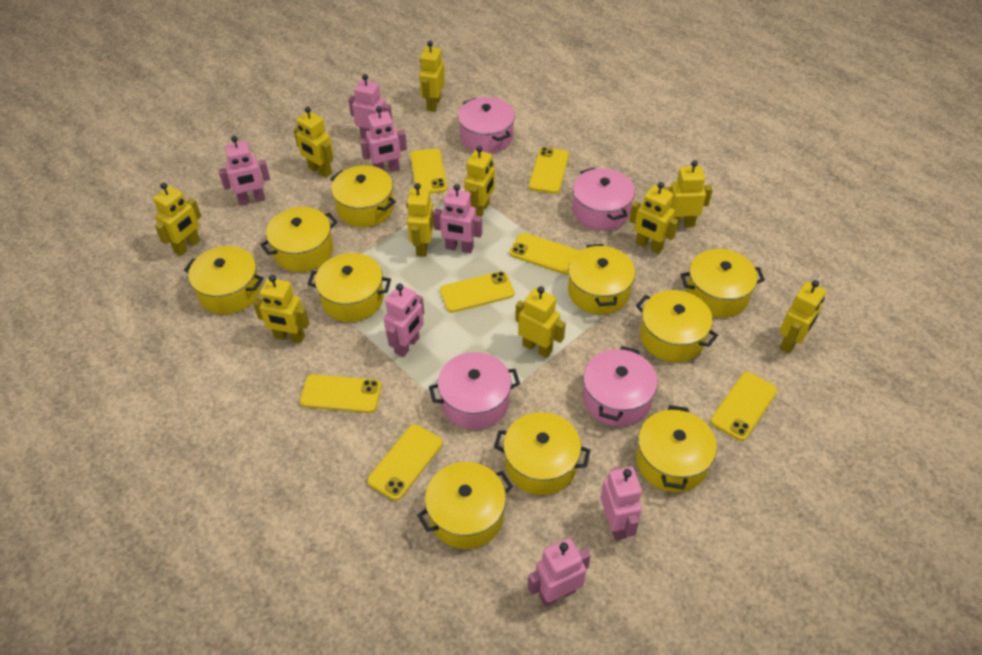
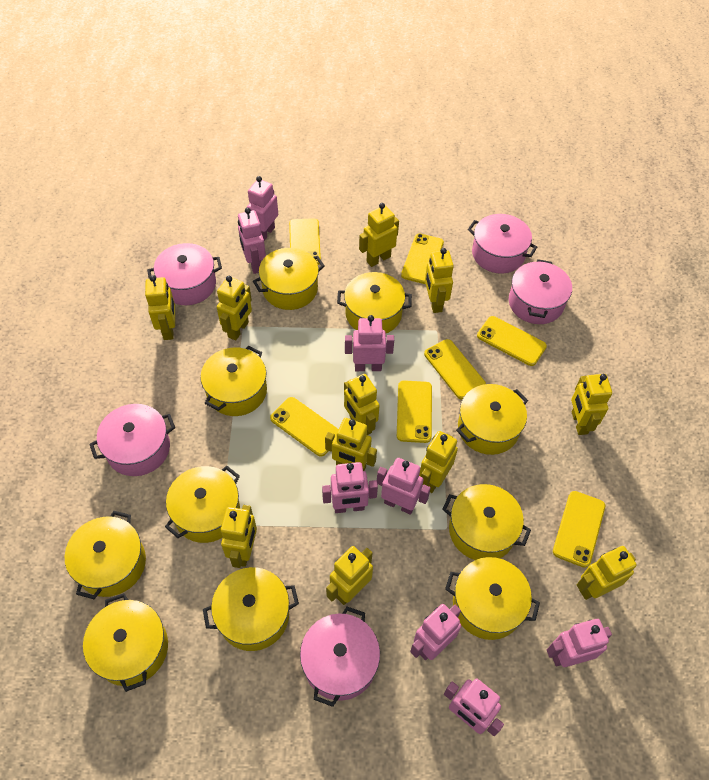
pink pot: [429,352,520,430] [458,97,515,154] [573,168,635,231] [583,346,658,427] = 4 -> [89,404,175,476] [147,243,222,305] [300,607,380,707] [468,214,537,274] [509,259,572,324] = 5
pink robot: [218,136,270,205] [349,74,392,139] [360,106,407,172] [384,284,424,357] [433,184,482,253] [528,538,591,607] [601,467,642,540] = 7 -> [238,208,266,274] [247,176,278,241] [322,462,378,513] [345,315,394,371] [377,458,431,515] [410,604,461,660] [444,679,504,736] [547,619,612,667] = 8
yellow robot: [153,183,201,256] [253,275,309,343] [294,107,333,178] [406,183,434,257] [419,41,445,112] [465,146,495,217] [515,286,566,358] [629,182,678,254] [664,160,713,228] [780,280,826,354] = 10 -> [145,275,175,340] [217,276,252,340] [221,505,257,568] [325,418,377,471] [326,546,373,605] [344,374,380,435] [359,203,399,267] [419,431,458,493] [425,248,454,313] [571,374,612,435] [577,546,637,600] = 11

